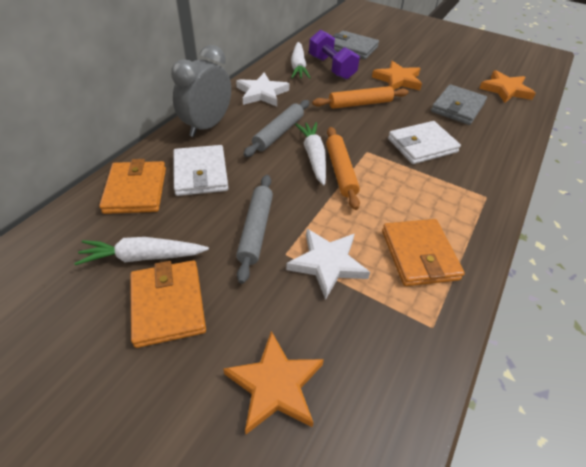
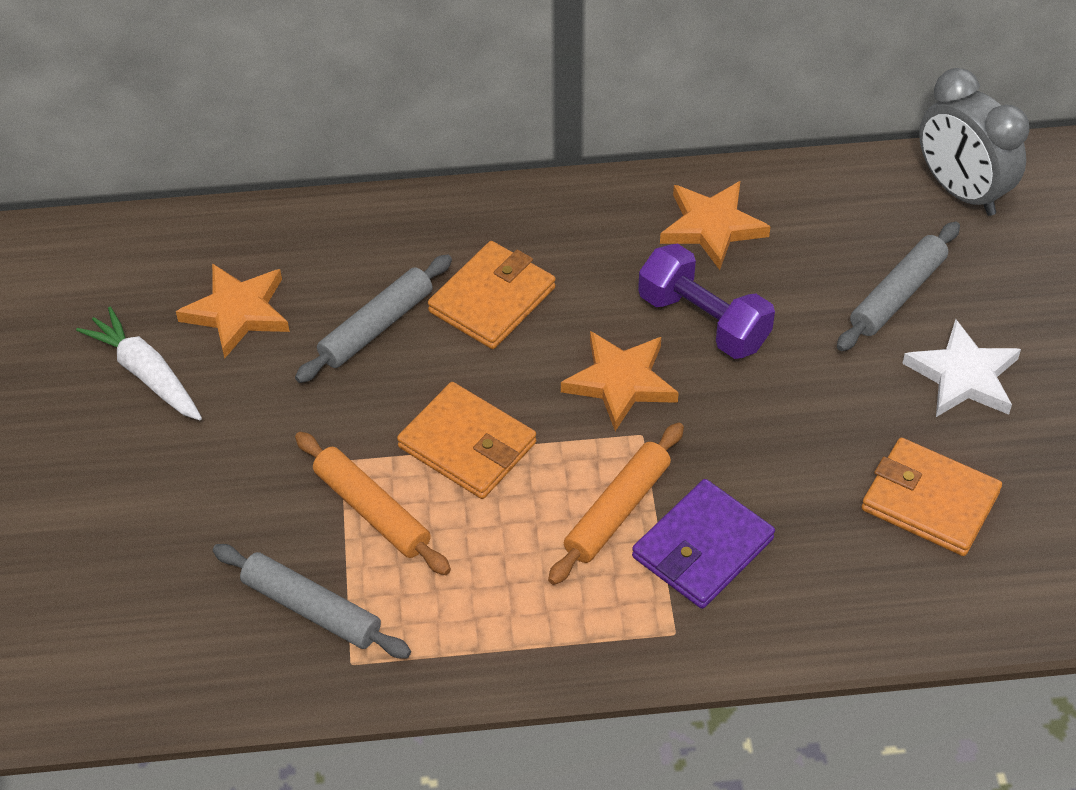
grey rolling pin: [236,175,273,284] [243,100,309,157] = 2 -> [213,544,411,658] [295,254,452,383] [837,222,960,351] = 3
grey wallet: [333,31,379,59] [431,84,487,125] = 2 -> none = 0
purple wallet: none = 0 -> [632,479,775,609] = 1
white carrot: [74,237,209,265] [291,42,311,79] [295,122,326,185] = 3 -> [76,307,202,420] = 1
white star: [236,73,289,107] [286,229,370,300] = 2 -> [902,319,1021,417] = 1
white wallet: [173,145,228,196] [388,121,461,164] = 2 -> none = 0

